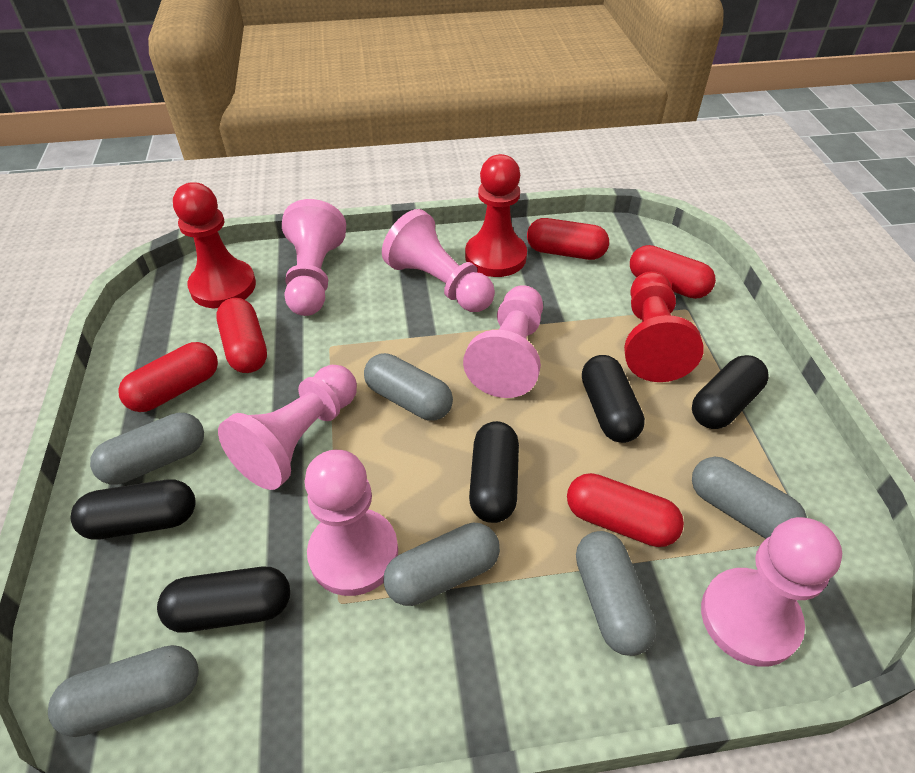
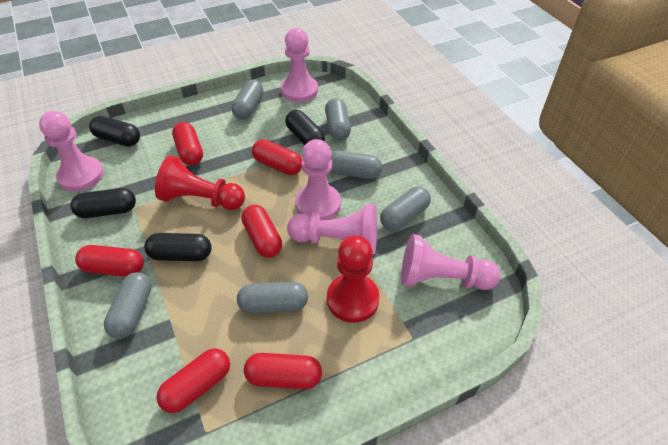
black capsule: [71,479,196,539] [157,567,290,633] [469,421,519,523] [582,355,645,443] [692,355,768,429] = 5 -> [70,188,136,218] [89,116,140,146] [144,233,212,261] [285,110,325,145] = 4
pink pawn: [218,365,357,490] [282,199,346,316] [305,450,398,596] [382,209,495,312] [463,285,543,398] [701,517,842,667] = 6 -> [39,111,104,192] [281,28,318,102] [287,204,377,254] [295,139,341,221] [401,234,500,290] = 5
red capsule: [118,342,218,412] [216,298,267,373] [527,218,609,260] [567,473,684,547] [630,245,716,299] = 5 -> [75,245,144,277] [156,348,230,413] [172,122,203,166] [241,205,282,258] [244,353,322,389] [252,139,302,175] = 6
red pawn: [173,182,256,308] [465,154,527,277] [624,271,704,382] = 3 -> [155,155,245,210] [327,235,380,323] = 2

